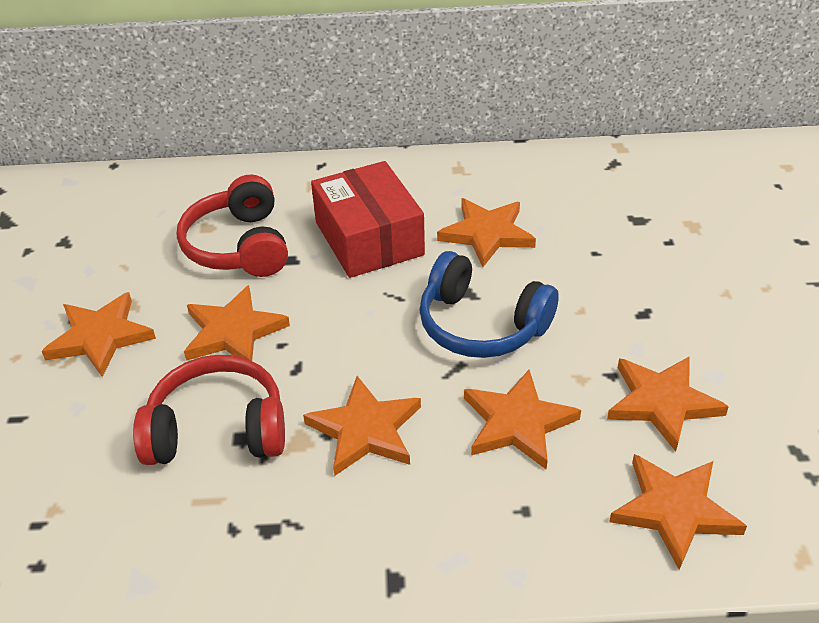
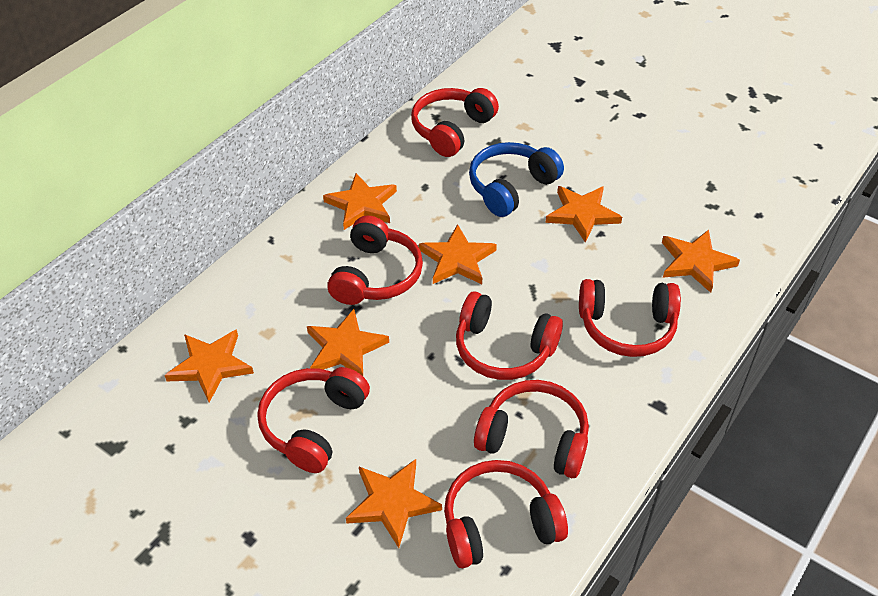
red box: [311,161,425,278] = 1 -> none = 0
red headphones: [133,355,285,465] [177,175,288,277] = 2 -> [257,367,370,473] [327,216,423,305] [411,88,499,157] [444,460,568,568] [456,291,563,380] [474,380,589,478] [579,279,681,357] = 7

